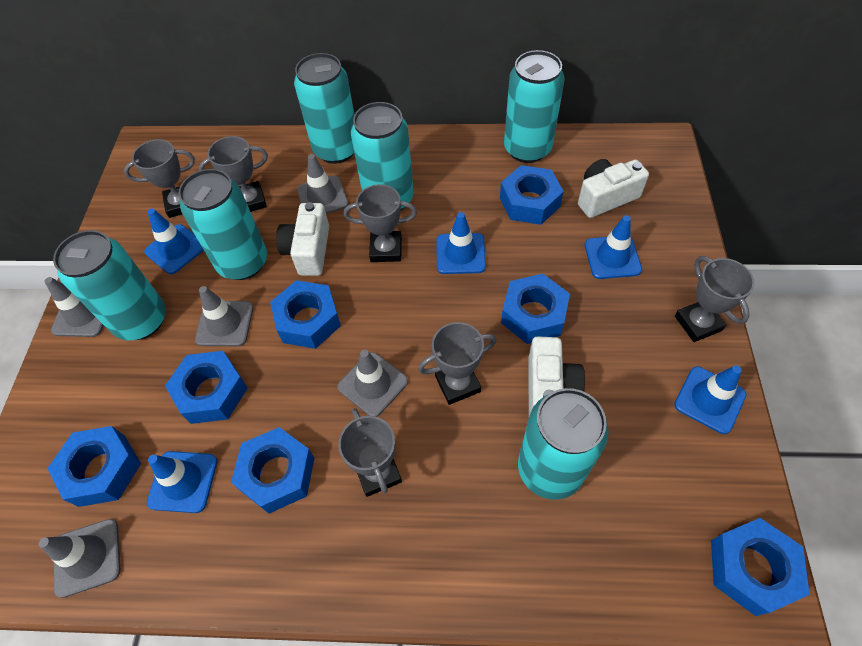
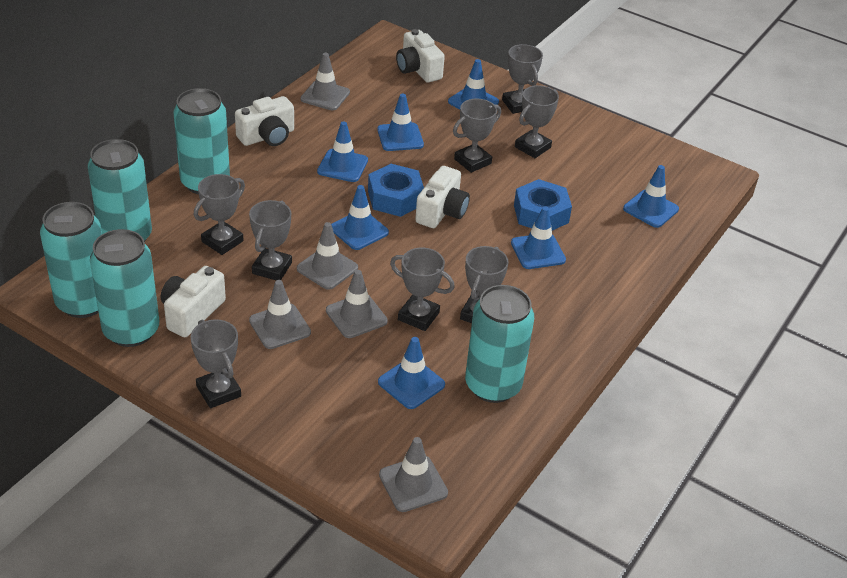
blue nut: [47,426,141,507] [165,351,248,424] [231,427,314,514] [270,280,341,349] [500,165,564,225] [501,274,570,344] [711,518,810,616] = 7 -> [368,164,424,217] [514,179,572,231] = 2
blue traffic cone: [144,209,204,274] [147,451,217,513] [436,212,486,274] [585,215,642,279] [674,365,747,434] = 5 -> [317,121,368,182] [331,185,389,250] [377,94,424,151] [378,337,445,409] [448,59,499,109] [511,206,566,269] [623,165,679,228] = 7
grey trophy: [124,139,195,218] [199,136,268,212] [338,408,402,497] [344,184,417,262] [418,322,497,405] [675,256,755,342] = 6 -> [191,319,241,408] [194,174,245,255] [249,200,292,280] [390,248,455,331] [453,99,501,173] [460,246,508,323] [502,44,543,114] [515,85,559,158] = 8
turquoise can: [53,230,166,340] [179,169,267,280] [294,53,355,164] [351,102,414,210] [504,50,565,163] [518,388,609,500] = 6 -> [40,202,102,318] [88,139,152,242] [90,229,159,347] [173,88,230,194] [465,285,534,403] = 5
white camera: [276,202,329,276] [529,336,585,416] [578,159,649,218] = 3 -> [161,266,226,337] [235,96,294,146] [396,29,445,83] [415,166,470,228] = 4

